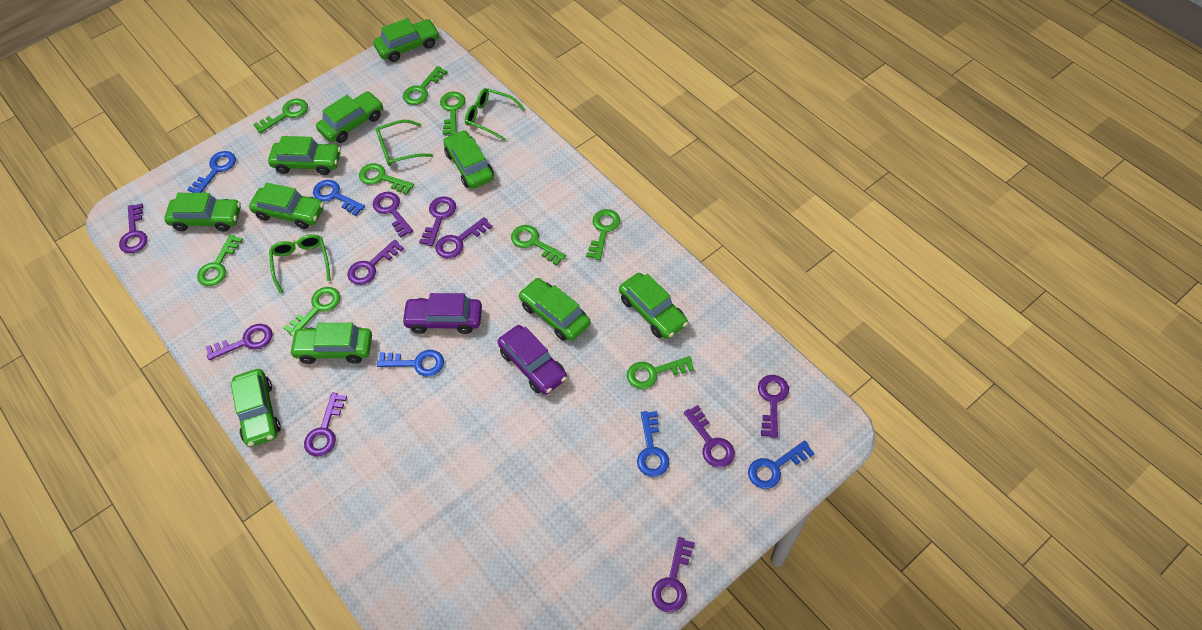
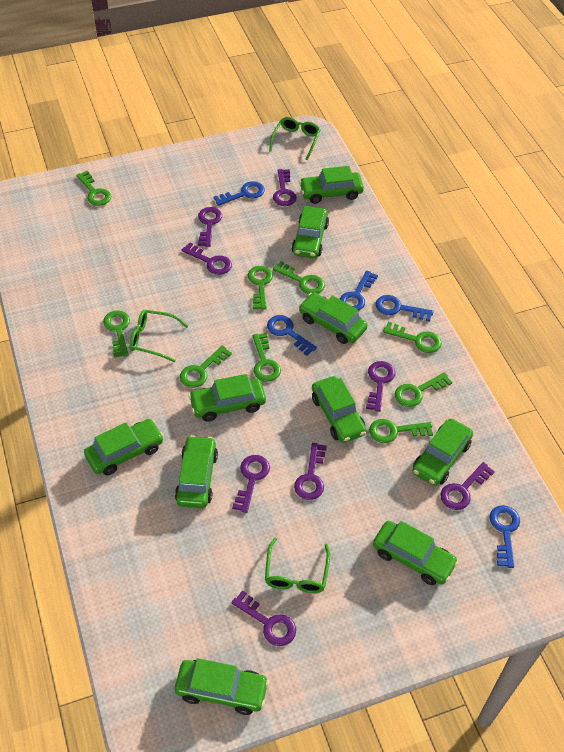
purple car: [402,293,482,334] [498,325,567,395] = 2 -> none = 0
purple key: [119,203,147,253] [206,324,272,360] [304,393,347,457] [348,239,404,285] [373,192,413,238] [419,197,456,246] [435,217,492,258] [652,537,695,612] [684,405,735,468] [758,375,789,438] = 10 -> [181,242,232,275] [198,207,222,247] [231,590,296,646] [232,455,270,513] [273,169,297,206] [294,443,327,500] [366,361,395,412] [440,462,495,510] = 8

